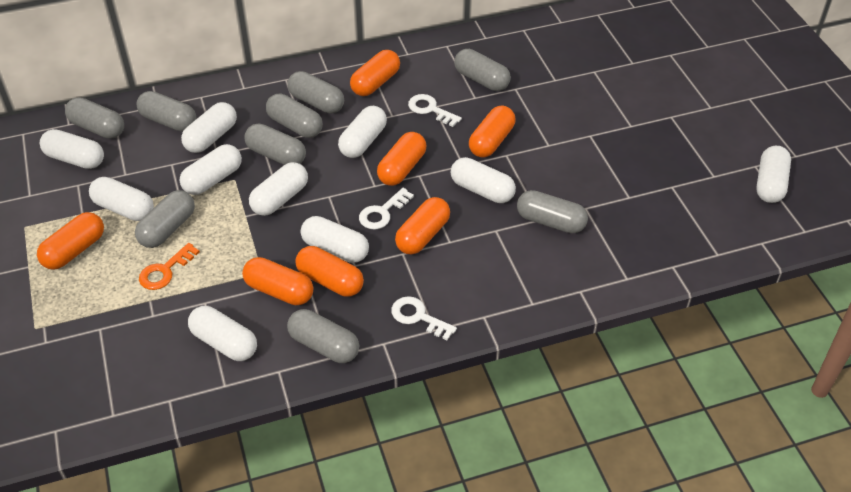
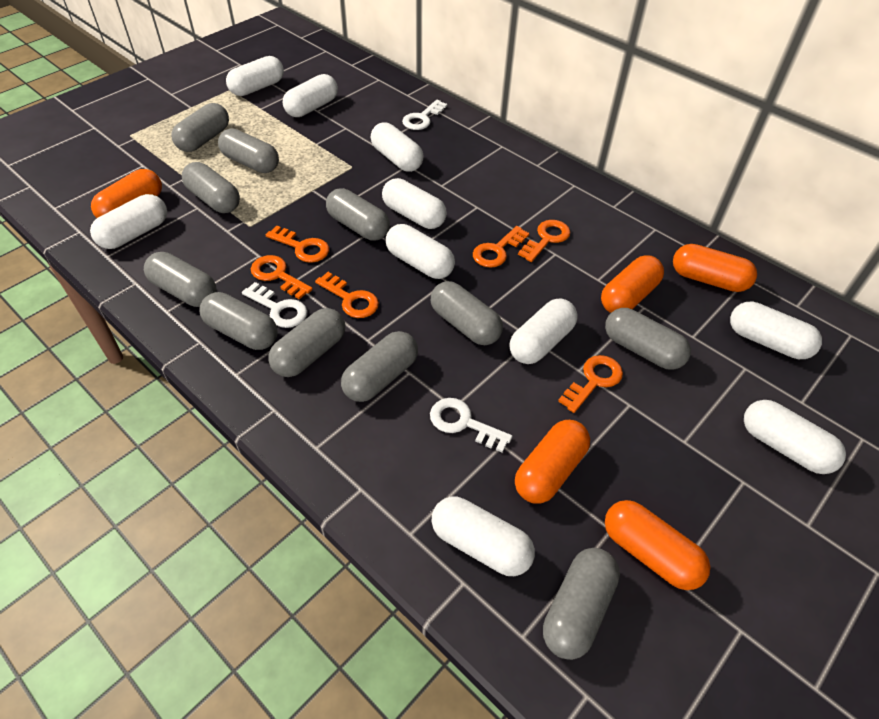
grey capsule: [65,97,124,139] [135,190,195,248] [137,91,196,132] [244,123,306,165] [266,93,323,138] [287,71,344,114] [287,309,359,363] [454,49,511,91] [517,190,588,233] = 9 -> [144,252,216,307] [171,103,229,152] [182,162,240,213] [199,292,278,350] [218,129,279,173] [268,308,345,377] [326,188,390,241] [341,331,418,402] [431,281,503,345] [543,548,620,660] [605,308,691,370] = 11
orange capsule: [37,212,104,270] [242,257,313,305] [295,246,364,297] [350,50,400,96] [377,132,426,186] [395,197,450,255] [469,106,515,158] = 7 -> [91,169,162,218] [515,420,590,504] [601,255,664,313] [605,500,710,590] [673,244,757,292] = 5
orange key: [139,243,200,290] = 1 -> [251,255,313,299] [266,225,329,263] [315,272,379,318] [473,226,529,268] [518,220,570,262] [558,355,623,413] = 6

